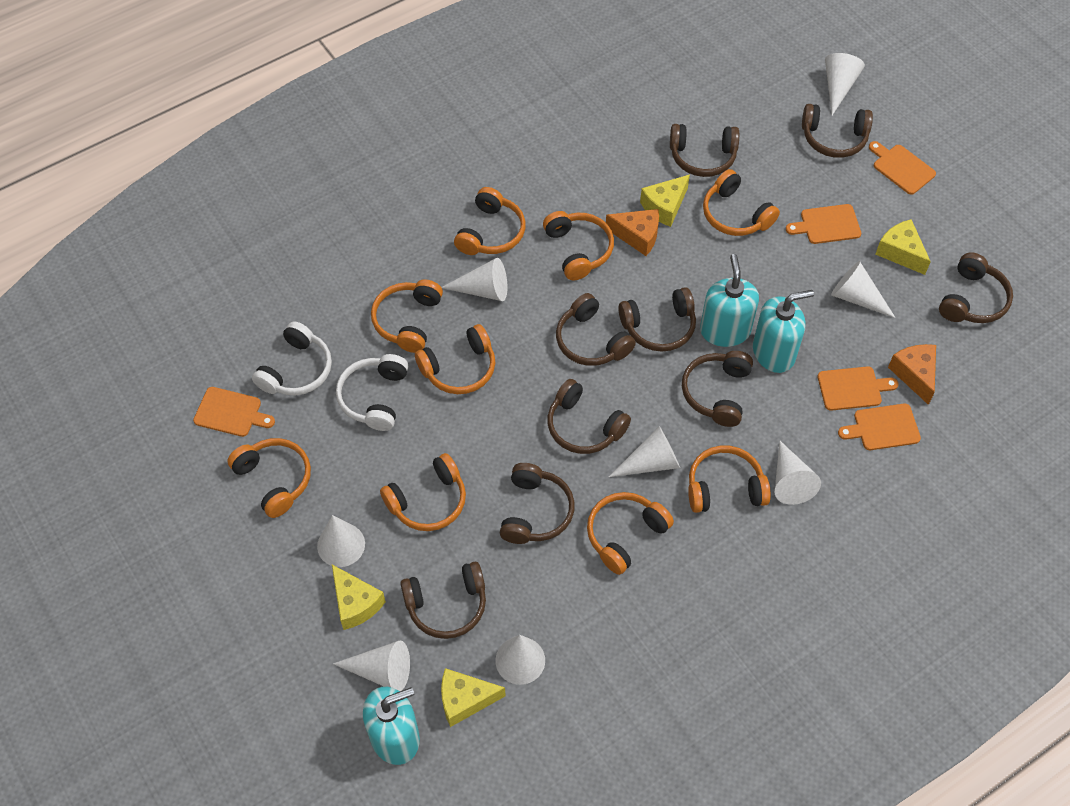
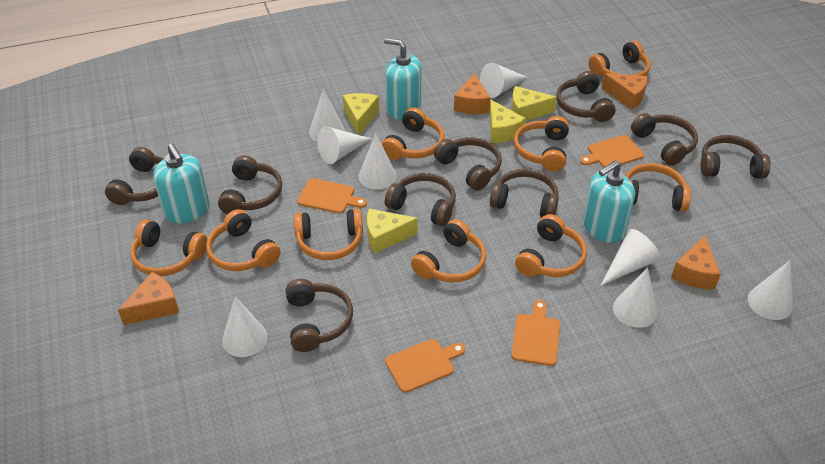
orange cheese: [606,209,659,256] [888,344,936,405] = 2 -> [118,272,179,325] [454,73,490,114] [601,73,648,110] [671,236,721,289] = 4
orange cutting board: [193,387,275,437] [786,204,861,244] [818,366,898,411] [838,404,921,450] [869,141,936,195] = 5 -> [297,178,367,214] [385,339,465,393] [511,300,560,366] [580,135,644,168] = 4
white headphones: [252,321,332,395] [336,354,408,431] = 2 -> none = 0

